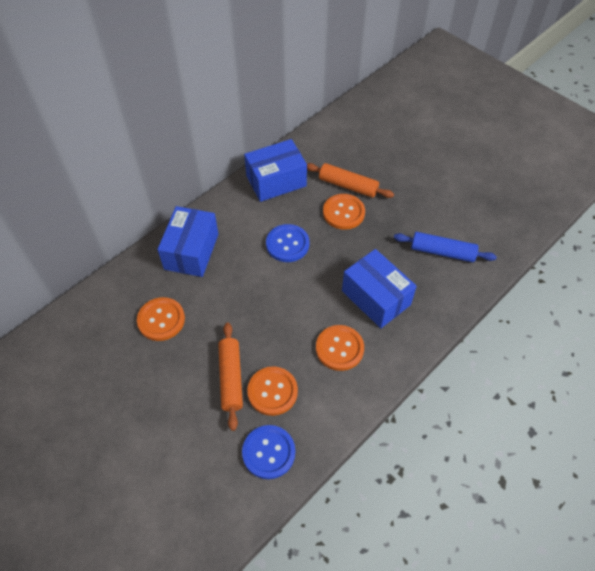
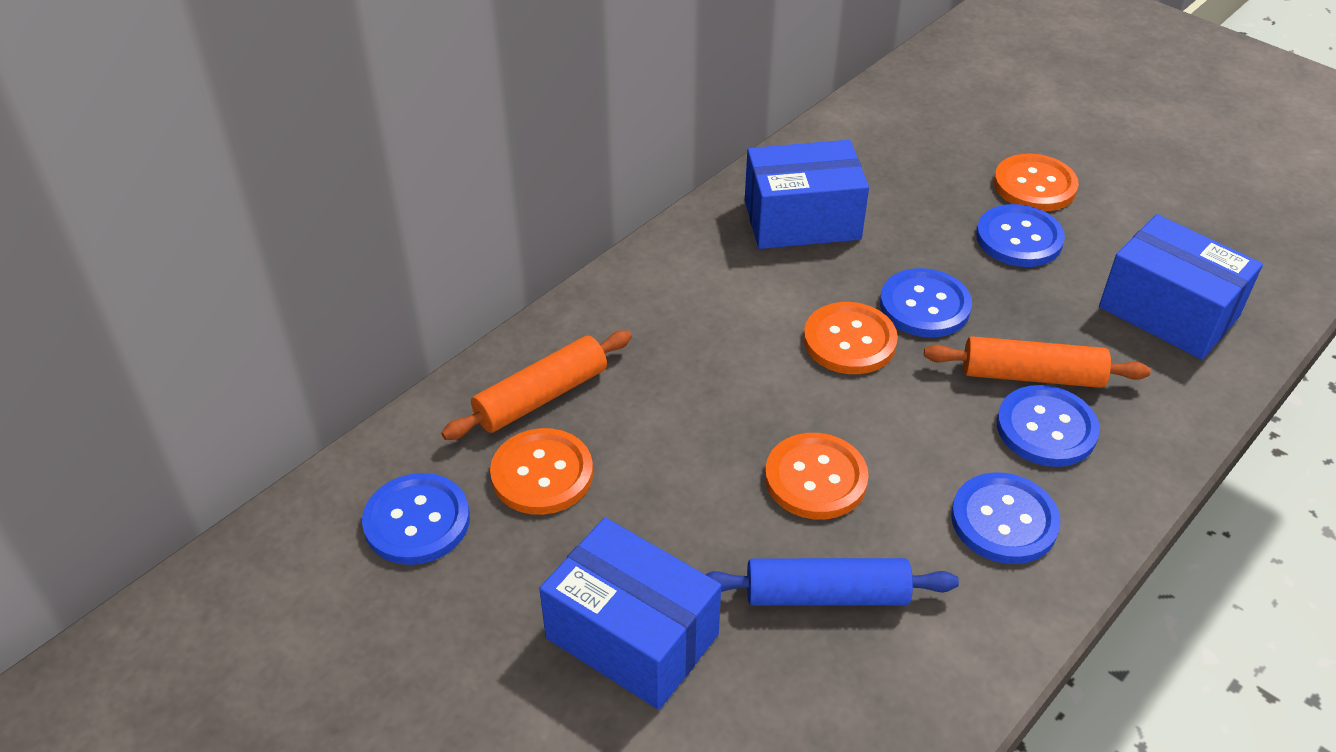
blue button: [242,425,295,479] [266,224,310,262] = 2 -> [362,473,470,565] [880,268,972,338] [951,472,1061,564] [976,204,1065,267] [997,385,1100,467] = 5

